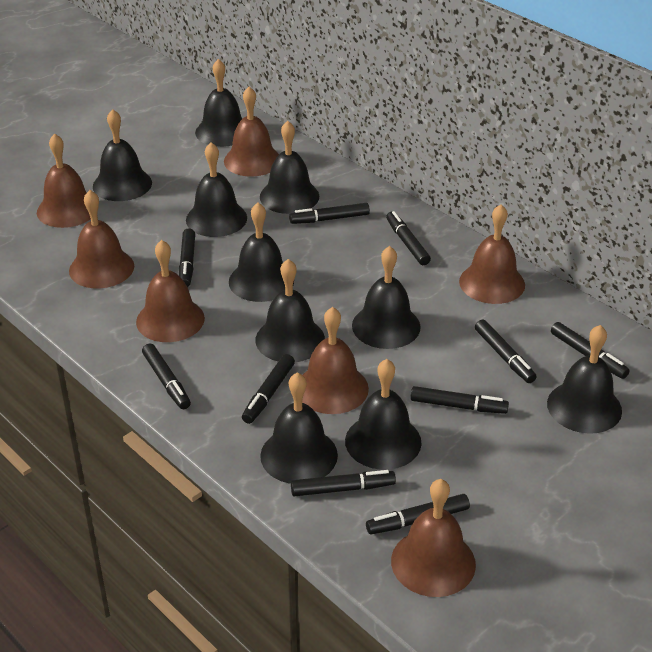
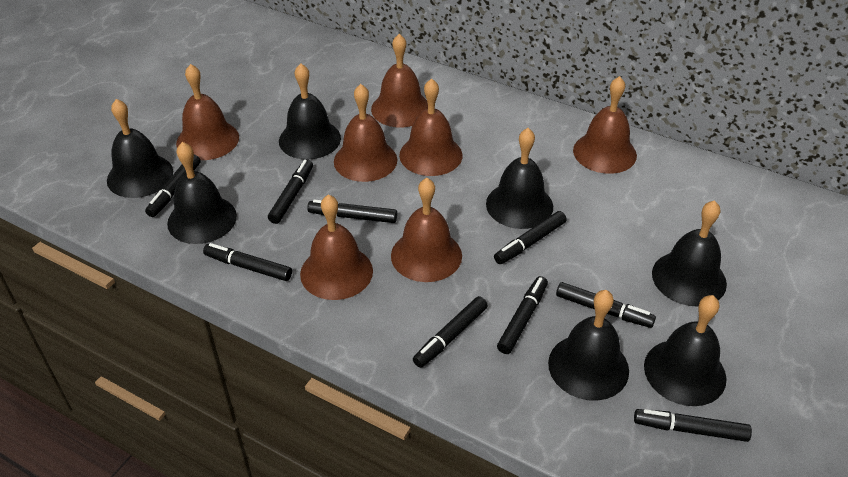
black bell: [93,109,152,201] [186,142,247,237] [195,59,242,147] [229,203,294,302] [256,259,325,362] [260,121,319,214] [260,372,338,484] [345,359,422,470] [352,246,421,349] [547,325,622,434] = 10 -> [107,99,173,198] [167,142,237,244] [279,63,341,159] [486,128,553,229] [548,290,629,401] [644,295,726,406] [652,200,727,307] = 7
black marker: [142,344,191,409] [179,228,195,287] [242,354,295,424] [289,203,370,224] [291,470,396,496] [366,494,470,534] [386,211,431,265] [410,386,509,414] [475,320,537,383] [551,322,630,379] = 10 -> [145,154,201,217] [203,243,292,281] [268,159,313,224] [307,199,397,223] [413,296,488,368] [494,211,567,264] [497,276,548,354] [556,282,656,328] [634,409,752,442] = 9

